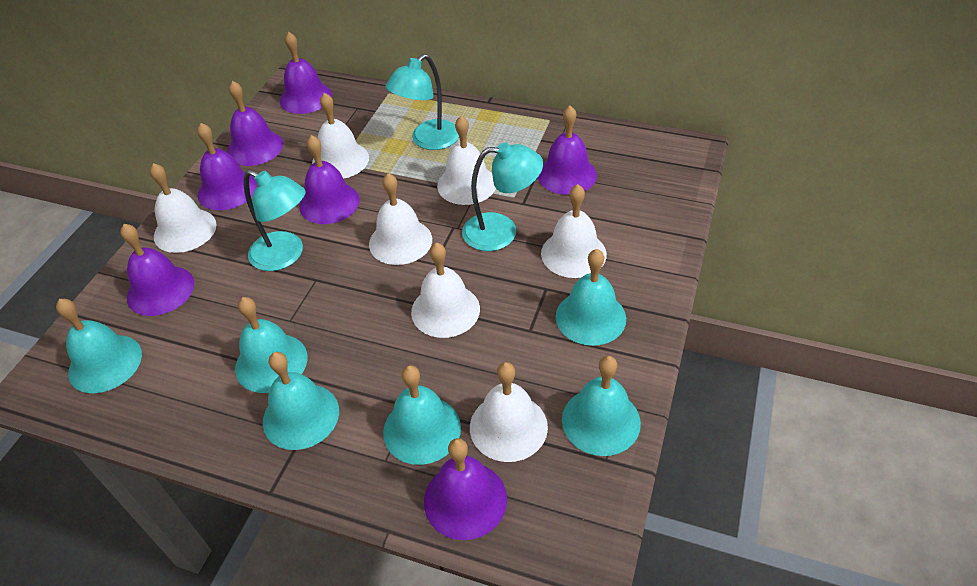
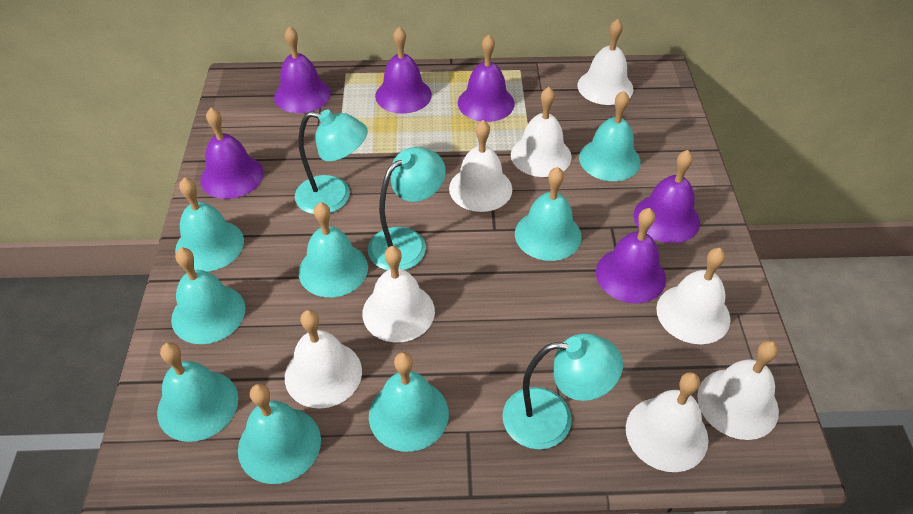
purple bell: [120,224,194,316] [197,123,257,210] [227,81,283,166] [280,32,332,114] [299,135,360,224] [424,438,507,540] [538,106,597,195] = 7 -> [200,108,264,199] [274,26,331,113] [375,27,432,114] [458,34,515,122] [596,208,666,303] [634,150,700,243] = 6
turquoise bell: [56,299,142,393] [235,297,308,393] [263,352,339,450] [383,365,461,465] [556,249,626,346] [562,356,641,456] = 6 -> [157,342,238,442] [171,248,245,344] [175,177,244,272] [238,384,321,484] [298,202,368,297] [369,352,449,452] [515,167,582,261] [579,91,641,181] = 8
white bell: [150,163,216,253] [312,93,369,179] [369,173,432,265] [411,242,480,338] [437,116,496,205] [470,362,548,462] [541,184,607,278] = 7 -> [285,310,362,409] [362,246,435,343] [449,120,512,212] [511,87,572,177] [577,19,633,105] [626,372,708,472] [656,248,731,344] [697,340,779,440] = 8

